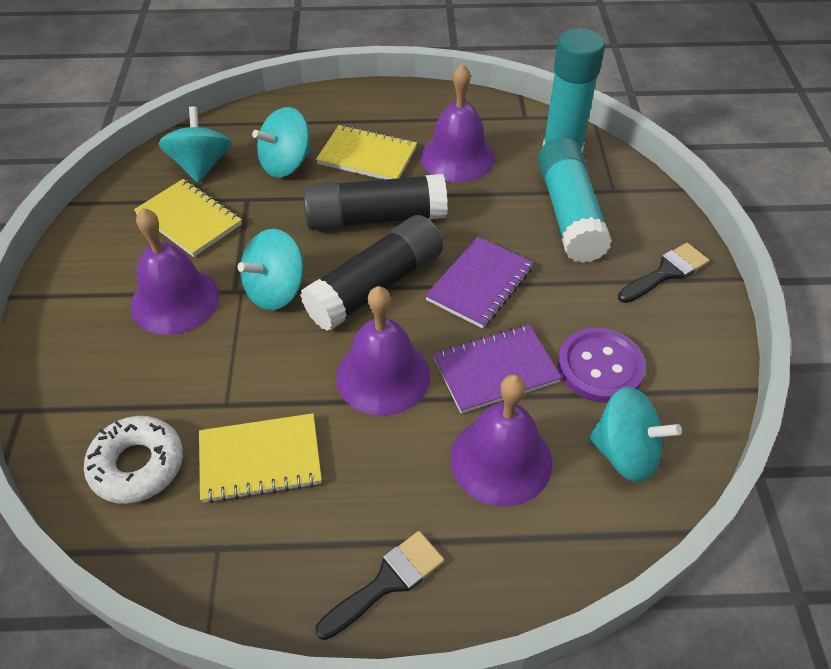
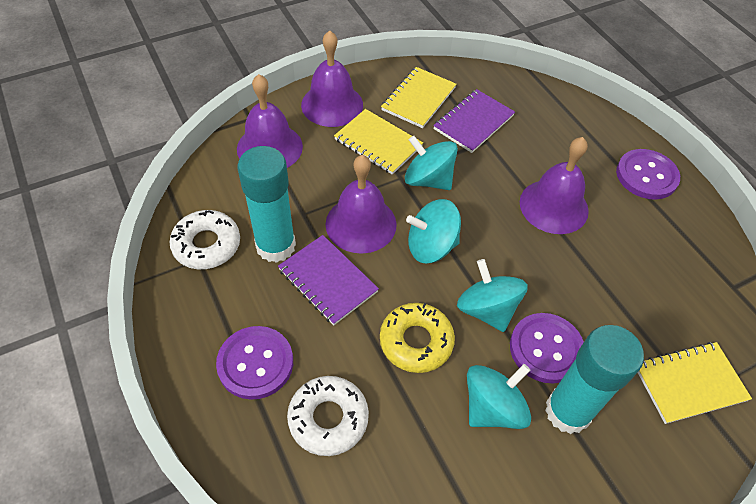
black brush: [315,531,444,640] [618,243,709,303] = 2 -> none = 0
black glue stick: [300,215,443,331] [303,174,448,231] = 2 -> none = 0
purple button: [558,328,646,403] = 1 -> [216,326,293,400] [510,313,584,383] [616,149,680,200] = 3
white donut: [84,416,183,504] = 1 -> [170,210,240,269] [287,376,369,456] = 2
yellow donut: none = 0 -> [380,303,455,373] = 1

